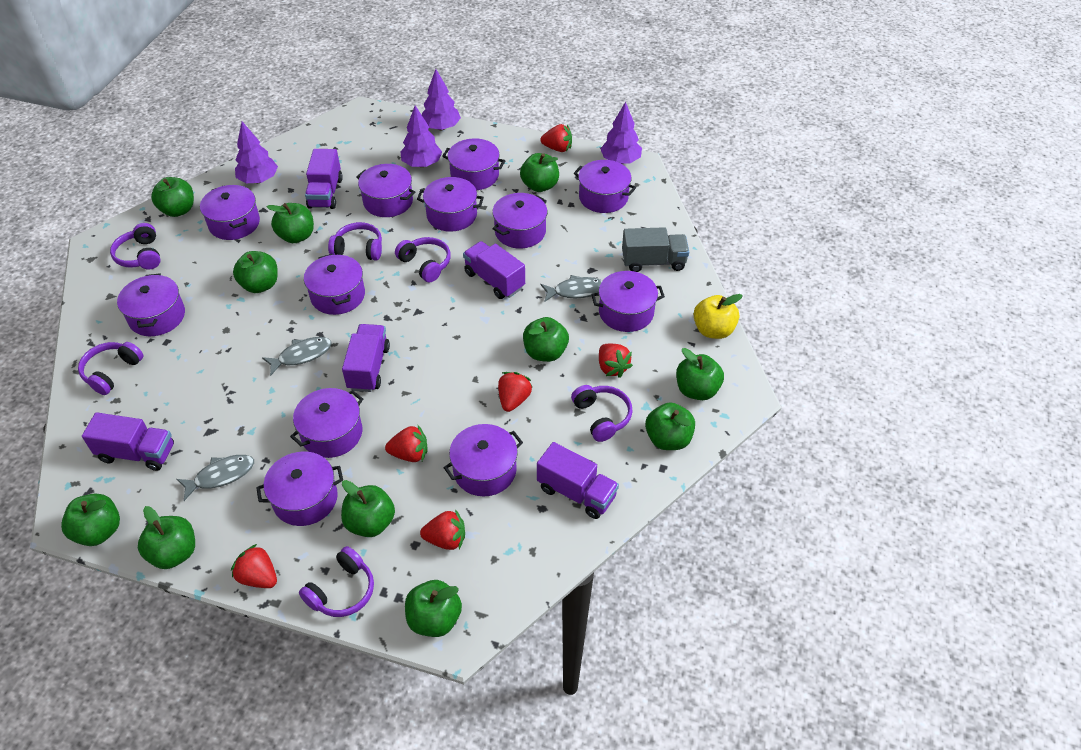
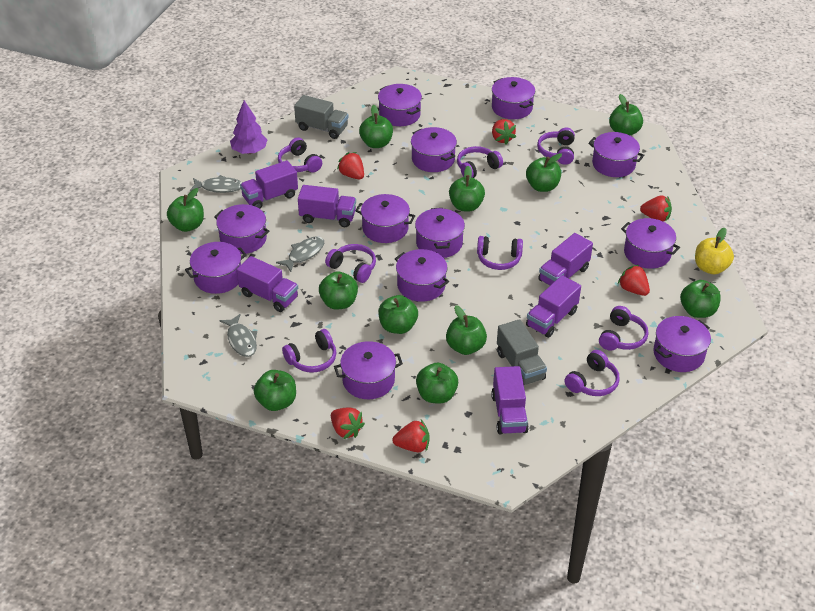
grey truck: [622,227,689,272] = 1 -> [294,95,348,139] [497,319,547,385] = 2
purple headphones: [78,342,143,395] [110,223,161,270] [299,546,374,617] [328,222,382,261] [395,237,451,282] [571,385,633,442] = 6 -> [278,138,322,172] [282,329,336,373] [325,244,376,283] [457,146,503,178] [477,236,523,270] [537,128,575,165] [564,350,620,396] [599,306,648,351] = 8
purple tree: [235,122,278,183] [400,105,442,167] [422,69,461,130] [601,102,642,164] = 4 -> [230,100,268,154] = 1
purple truck: [82,412,174,471] [305,149,343,209] [342,324,390,392] [463,241,525,299] [537,442,619,519] = 5 -> [237,256,298,312] [240,160,298,209] [298,185,356,227] [491,366,529,434] [526,275,581,338] [538,233,593,286] = 6

